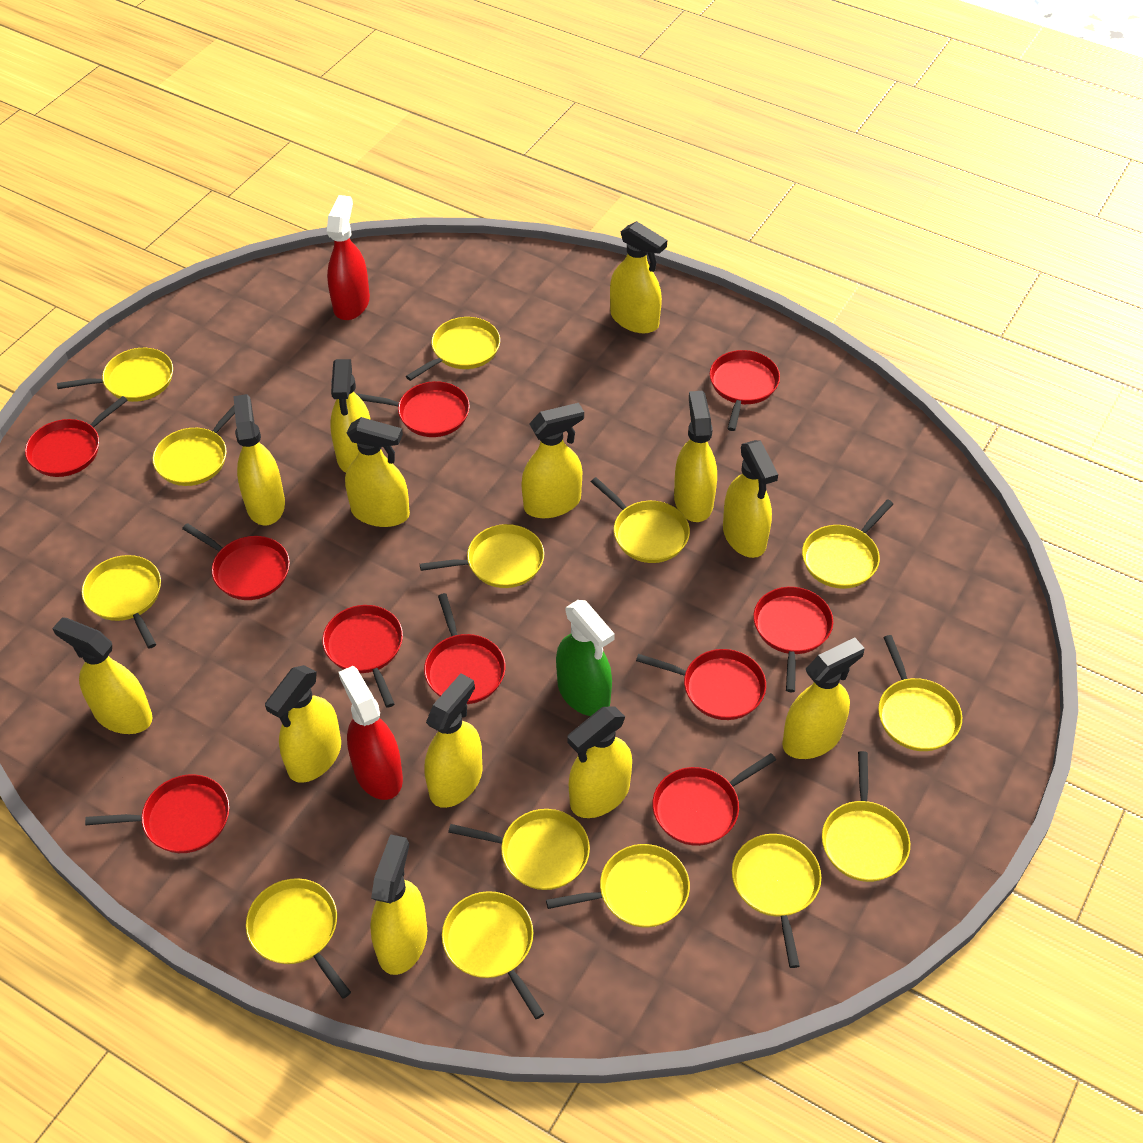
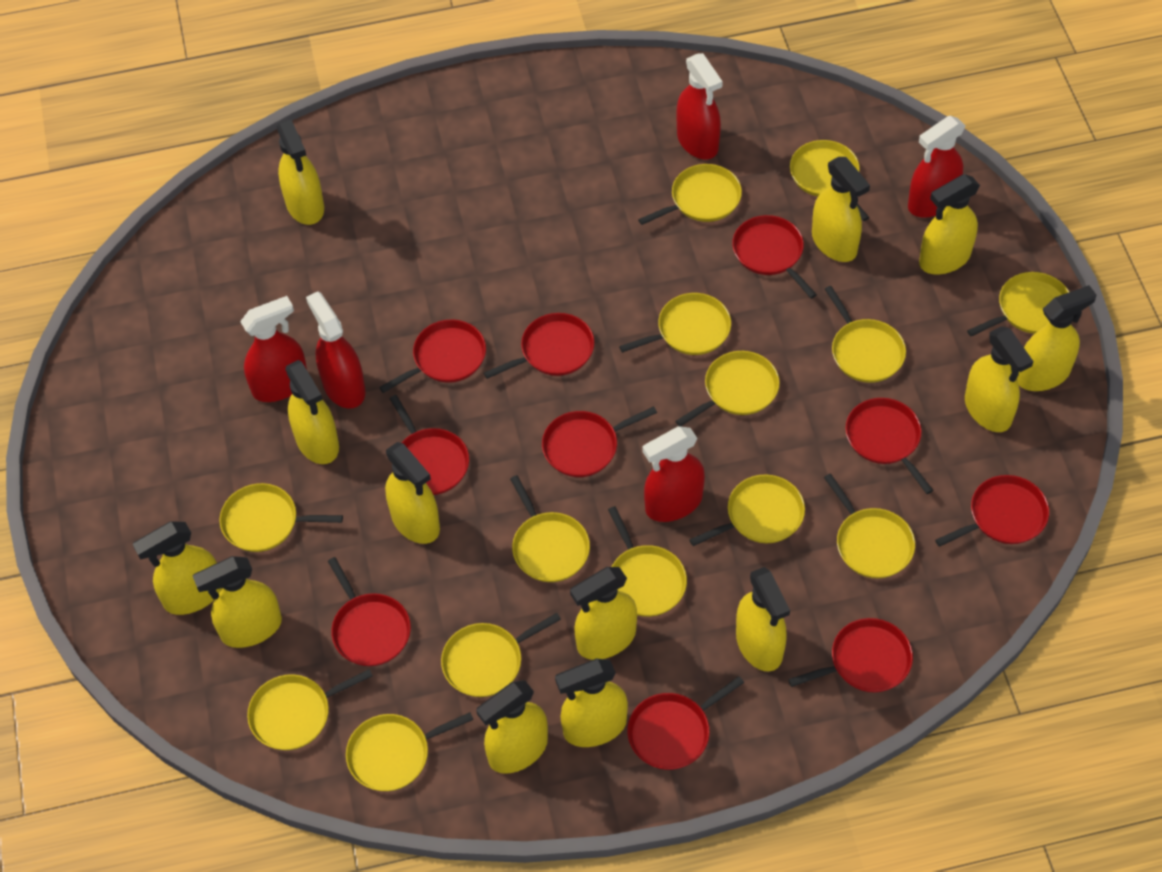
green spray bottle: [556,600,615,716] = 1 -> none = 0
red spray bottle: [327,195,370,320] [339,666,403,800] = 2 -> [240,296,307,402] [306,291,365,408] [643,426,705,522] [677,53,723,159] [908,116,966,218] = 5

